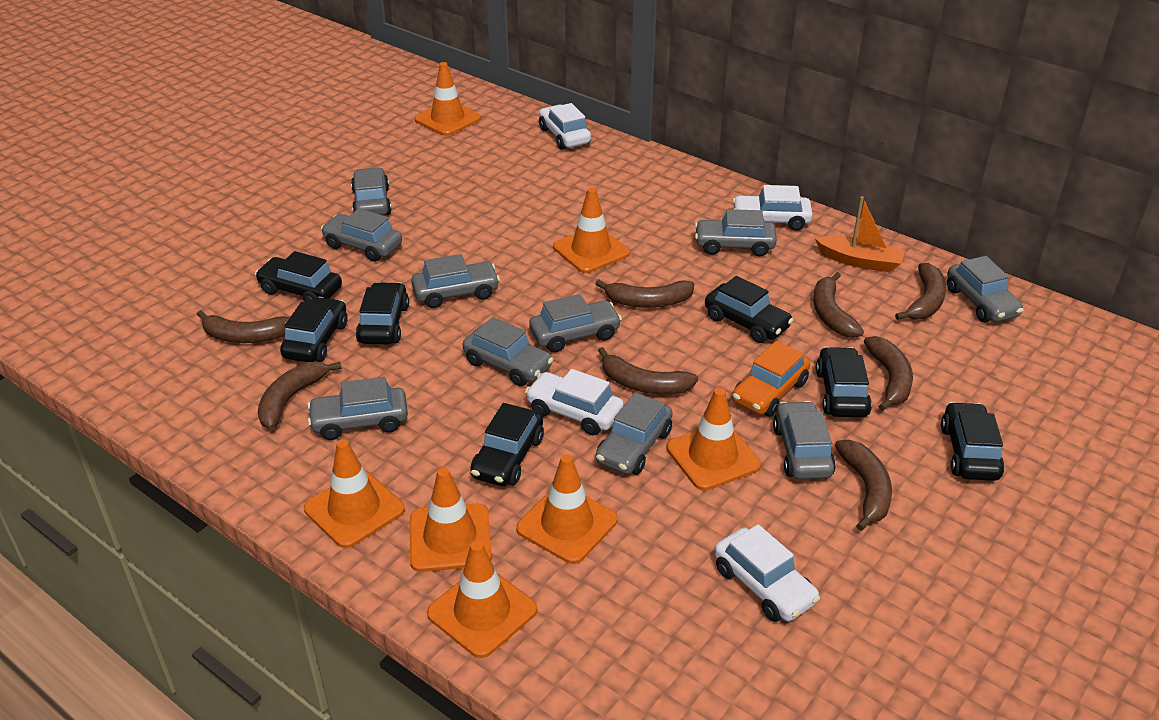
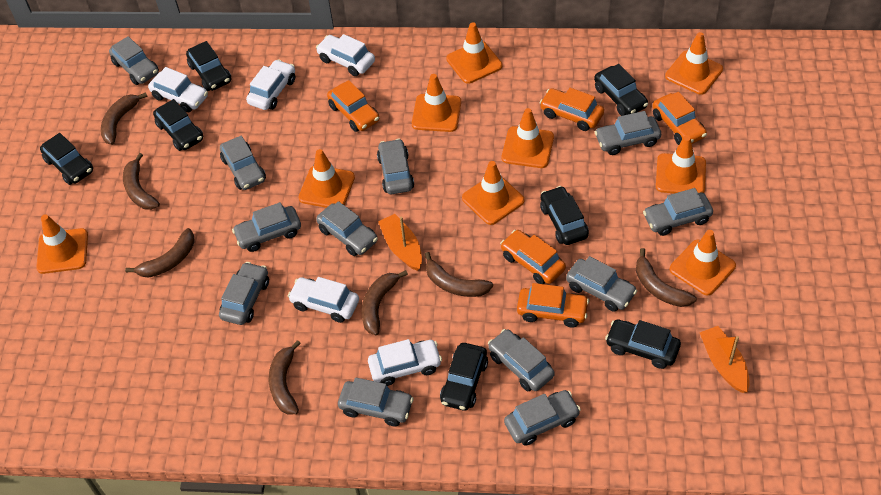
brown banana: [197,310,290,343] [258,362,342,430] [595,279,694,308] [598,347,698,395] [813,272,864,338] [835,440,892,531] [864,336,913,411] [895,263,947,320] = 8 -> [101,92,148,145] [123,153,160,210] [125,228,194,278] [269,340,301,415] [362,270,408,335] [425,252,493,297] [636,248,697,307] = 7
grey car: [307,377,408,440] [321,208,402,262] [351,167,391,215] [411,254,500,308] [463,317,554,386] [529,294,622,352] [596,392,673,475] [695,209,777,257] [773,401,836,479] [947,256,1024,323] = 10 -> [109,36,159,85] [219,262,269,325] [220,136,266,190] [232,202,301,252] [316,201,378,256] [338,377,414,426] [377,139,414,194] [488,329,555,391] [504,390,581,446] [566,256,637,312] [595,111,661,155] [643,188,713,236] = 12
orange boat: [815,196,905,272] = 1 -> [378,214,422,271] [700,326,750,393] = 2
orange car: [732,341,810,417] = 1 -> [327,80,379,132] [500,230,566,284] [517,283,589,328] [540,88,604,131] [653,92,707,145] = 5
orange traffic cone: [304,439,405,548] [410,468,492,572] [415,62,481,136] [427,541,537,658] [516,454,618,564] [553,188,630,273] [666,388,761,491] = 7 -> [36,214,88,274] [298,149,355,208] [412,74,461,132] [446,22,502,84] [462,161,525,225] [502,108,554,168] [656,135,706,193] [665,32,723,95] [670,230,736,295] = 9
white car: [525,369,624,435] [539,103,591,150] [714,524,820,622] [732,185,813,231] = 4 -> [148,67,208,112] [246,59,295,110] [288,277,359,323] [316,34,375,76] [368,339,442,386] = 5

